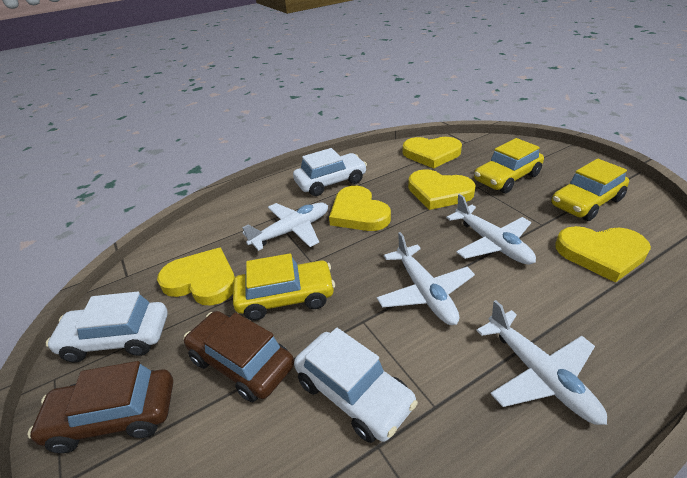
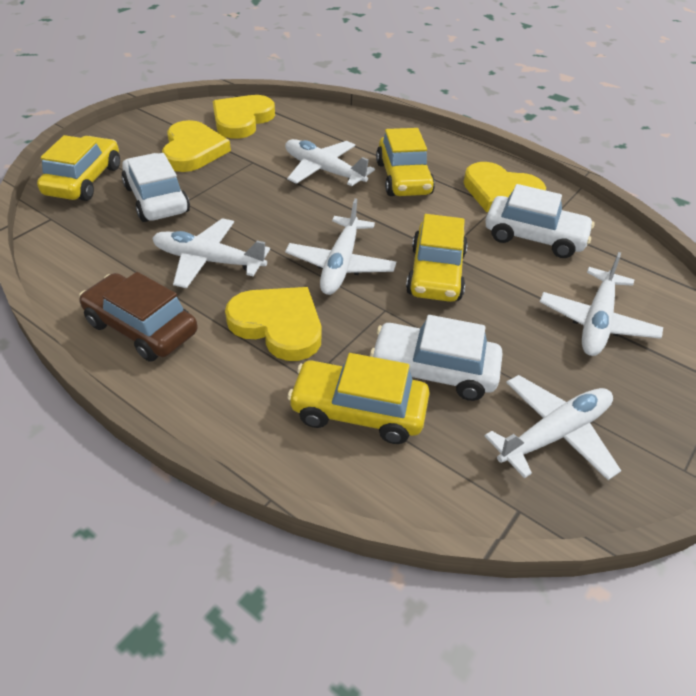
brown car: [27,361,173,453] [184,311,294,402] = 2 -> [79,272,198,362] = 1
white plane: [242,203,328,251] [377,232,475,325] [446,194,536,265] [476,300,607,425] = 4 -> [152,218,270,288] [285,139,375,186] [285,198,396,295] [485,375,621,480] [540,252,663,356] = 5
yellow car: [233,253,335,321] [474,138,544,193] [551,159,629,221] = 3 -> [37,135,120,201] [287,353,430,444] [376,128,435,196] [406,214,468,302] = 4
yellow heart: [157,248,235,305] [329,186,391,231] [403,137,462,168] [408,169,476,210] [555,226,651,283] = 5 -> [162,120,231,172] [213,95,275,139] [225,287,321,361] [464,162,546,212] = 4

